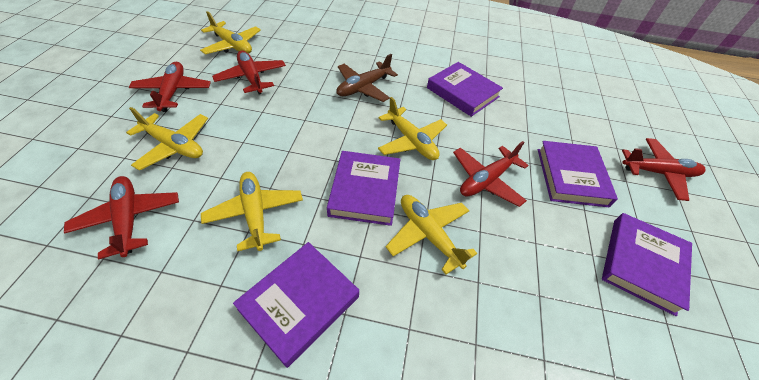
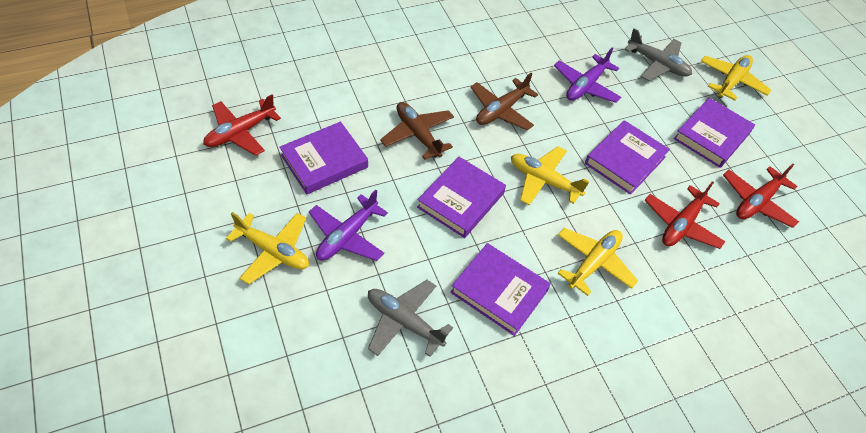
brown plane: [337,54,398,102] = 1 -> [380,102,454,160] [471,73,538,131] = 2
grey plane: none = 0 -> [368,280,453,357] [624,28,692,81] = 2
purple plane: none = 0 -> [309,190,388,261] [554,48,621,103] = 2
red plane: [64,176,179,259] [129,62,211,112] [212,50,286,94] [453,141,529,207] [622,138,706,201] = 5 -> [203,94,281,156] [644,181,726,249] [723,163,799,228] = 3
yellow plane: [126,107,208,171] [200,11,261,54] [201,172,303,251] [378,97,447,160] [386,195,477,274] = 5 -> [226,212,309,284] [511,146,589,205] [558,228,638,296] [701,55,771,101] = 4

